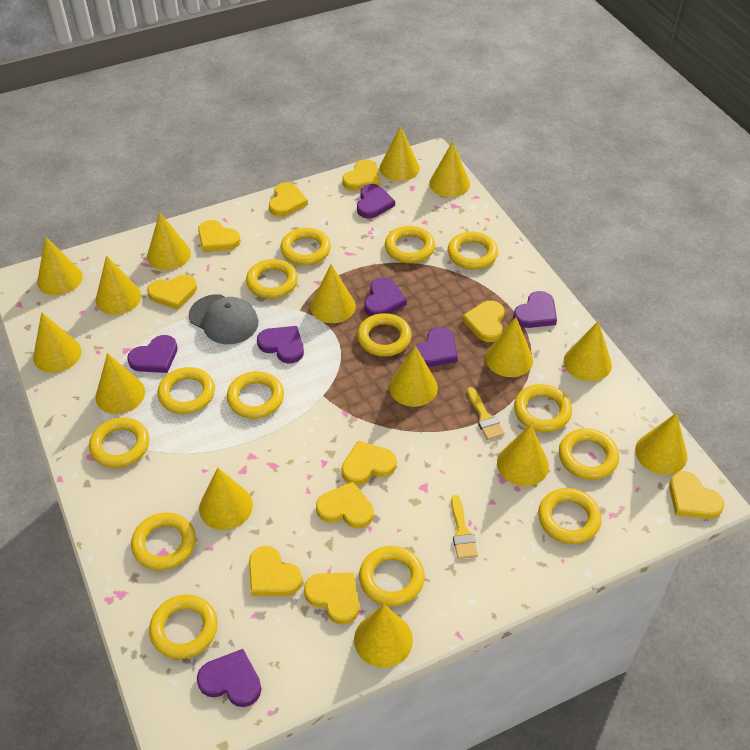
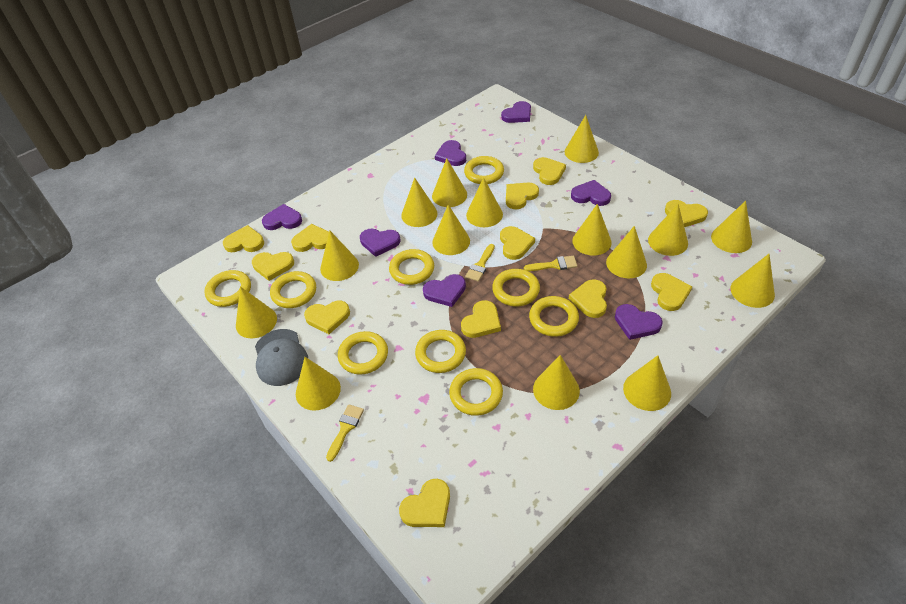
yellow brush: [451,495,478,559] [467,387,505,440] = 2 -> [326,404,364,462] [465,244,495,281] [524,256,577,271] = 3
yellow heart: [147,275,197,310] [198,220,241,252] [249,546,302,596] [269,182,308,217] [304,573,359,625] [316,482,373,528] [342,160,380,191] [342,441,397,485] [462,301,505,342] [669,471,724,519] = 10 -> [223,225,264,252] [252,252,294,281] [291,224,329,252] [304,301,350,334] [399,479,450,527] [461,300,501,338] [500,226,535,260] [506,182,539,210] [533,157,566,185] [569,279,607,318] [651,273,692,311] [665,200,708,227] = 12
yellow ring: [89,417,149,468] [131,512,196,570] [149,594,218,659] [157,367,215,414] [227,371,284,419] [246,259,298,299] [280,228,331,265] [357,313,412,357] [359,546,425,606] [385,226,435,263] [448,232,498,270] [514,384,572,432] [538,488,602,544] [559,428,619,480] = 14 -> [204,270,251,307] [270,271,316,308] [338,331,388,375] [389,249,434,285] [415,330,466,373] [449,368,503,416] [464,156,504,184] [492,269,540,306] [529,296,579,337] = 9

